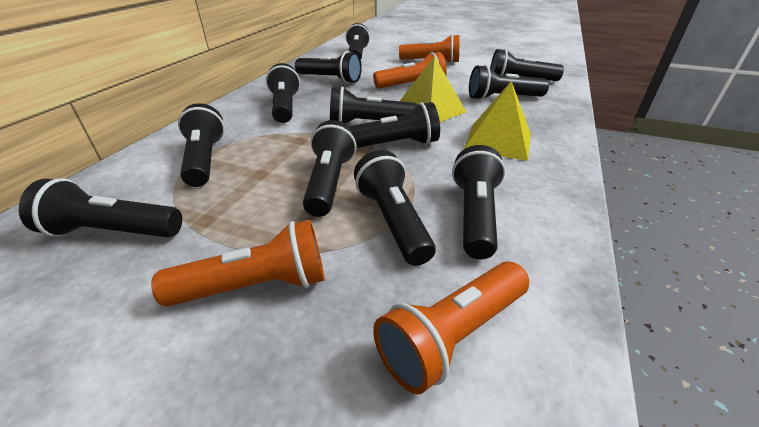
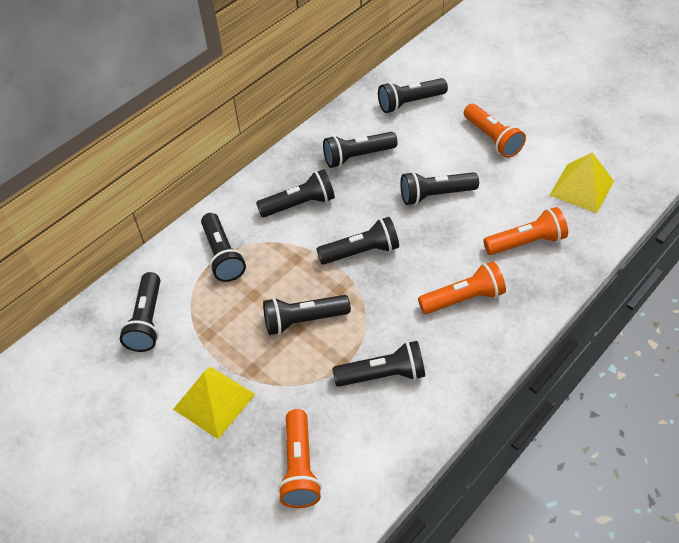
black flashlight: [19,178,182,237] [178,103,225,187] [266,63,300,123] [295,51,362,84] [303,120,357,217] [330,86,417,124] [346,23,370,59] [350,102,440,148] [354,150,436,266] [452,145,506,259] [469,65,549,100] [490,49,564,81] = 12 -> [120,272,160,352] [201,213,246,282] [256,169,335,217] [263,295,351,335] [316,217,399,265] [323,132,398,168] [332,341,425,387] [378,78,448,113] [400,171,479,205] = 9

